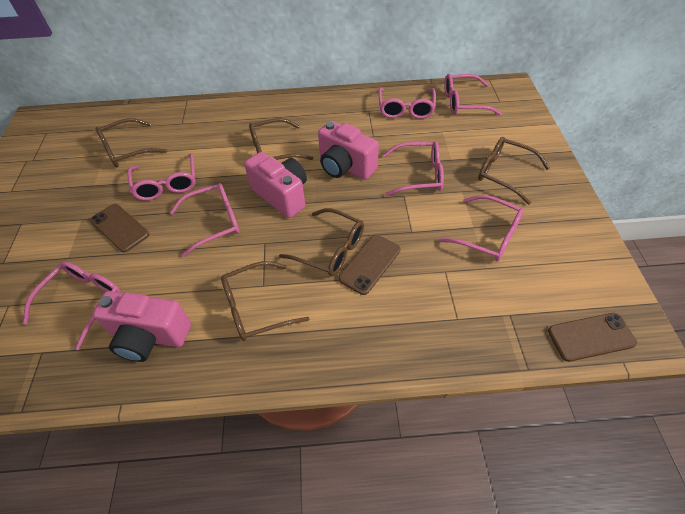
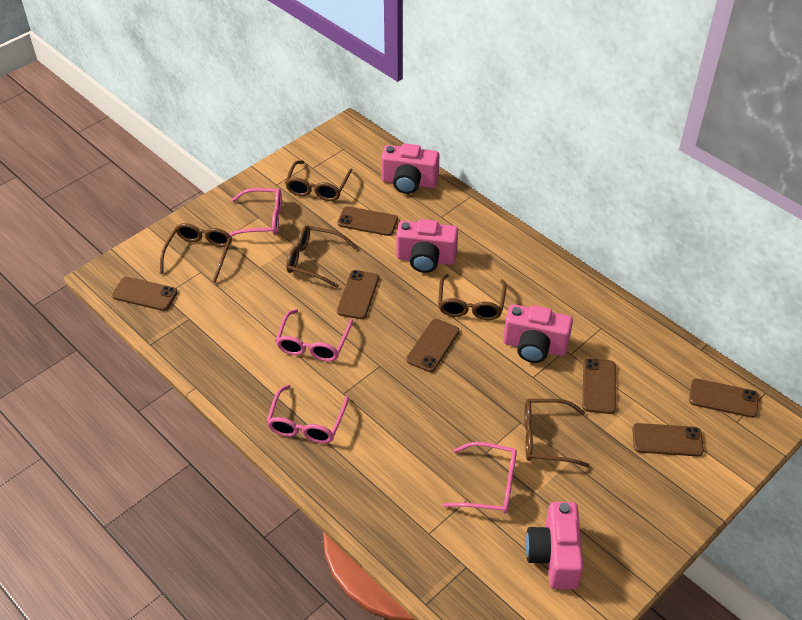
brown phone: [90,204,149,252] [338,235,401,295] [548,313,637,362] = 3 -> [112,277,178,311] [337,206,398,236] [337,270,379,319] [406,319,460,372] [582,358,616,414] [632,423,704,456] [689,379,759,418] = 7
pink camera: [93,291,191,362] [244,152,307,218] [318,121,379,180] = 3 -> [381,143,439,194] [396,219,458,273] [503,304,573,363] [525,502,583,590] = 4
pink glasses: [23,261,120,350] [128,153,196,201] [170,183,240,257] [378,87,436,119] [382,141,444,196] [439,195,524,261] [444,74,502,116] = 7 -> [229,188,282,237] [266,384,349,444] [275,309,353,362] [442,442,517,514] = 4

